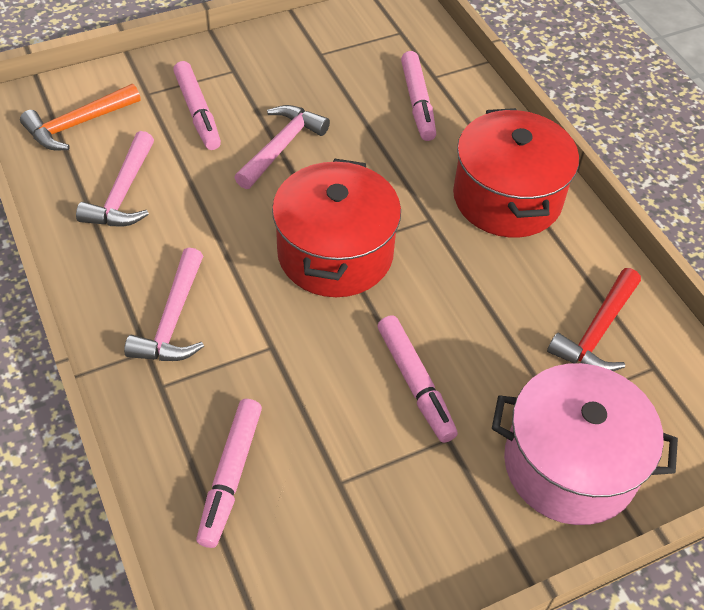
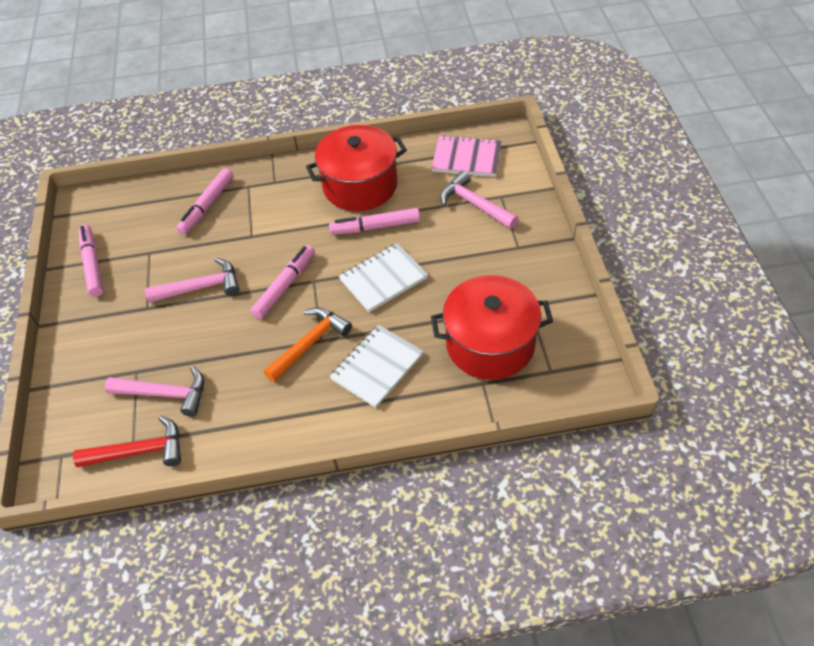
pink notebook: none = 0 -> [431,135,502,177] = 1
pink pot: [492,363,678,525] = 1 -> none = 0
white notebook: none = 0 -> [330,325,424,408] [339,243,428,312] = 2

